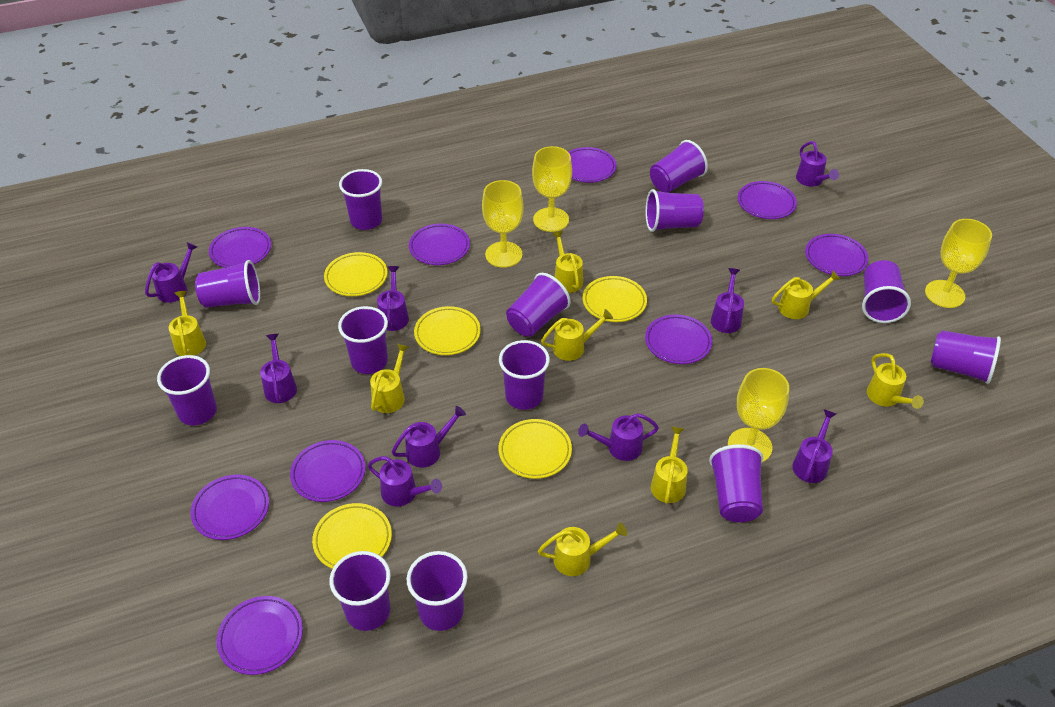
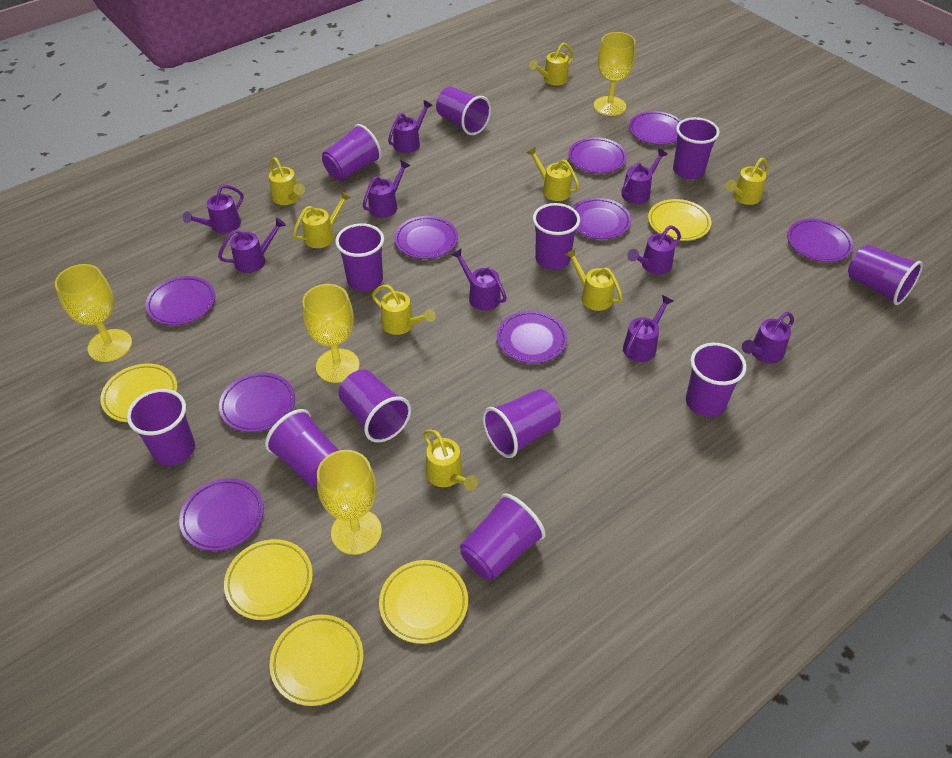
purple cup: [157,355,217,425] [195,260,260,308] [329,551,391,631] [338,306,388,374] [339,169,382,230] [407,551,468,631] [499,340,550,410] [506,273,571,337] [645,189,704,232] [650,140,708,193] [709,444,763,522] [862,260,911,323] [930,330,1001,384] = 13 -> [127,389,195,466] [265,409,339,488] [322,124,382,181] [335,223,384,291] [339,369,411,443] [436,87,491,135] [460,494,546,580] [483,389,561,458] [533,203,580,270] [673,117,720,179] [686,343,747,417] [848,245,923,305] = 12

